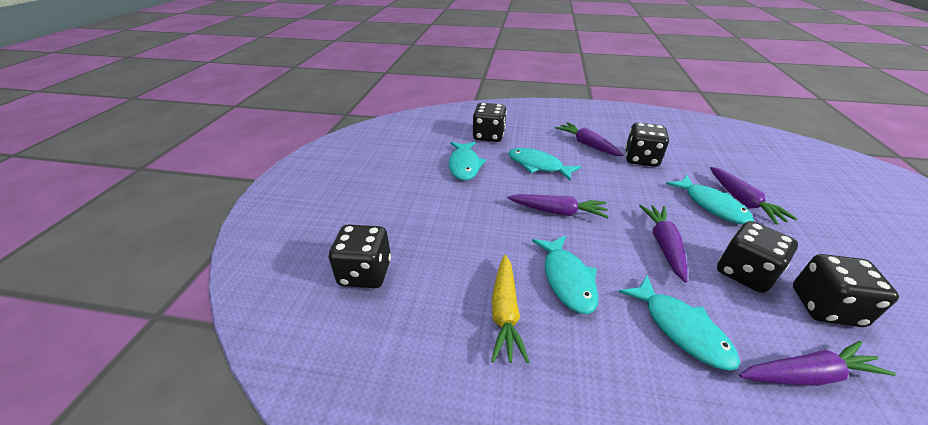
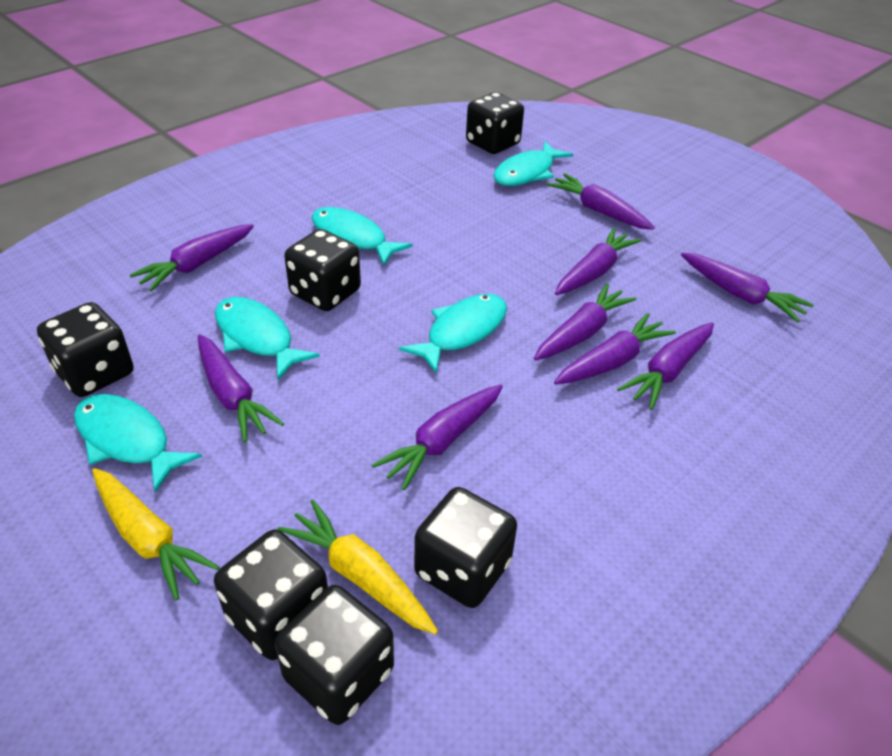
black dice: [329,224,391,288] [472,103,507,142] [625,123,669,167] [717,221,798,293] [793,254,899,327] = 5 -> [37,302,134,397] [214,529,328,660] [275,585,394,725] [284,229,361,311] [414,487,517,608] [466,92,524,154] = 6
purple carrot: [507,194,609,218] [555,122,624,156] [639,205,687,282] [710,167,797,224] [739,341,896,386] = 5 -> [130,224,254,291] [198,335,284,442] [372,384,503,490] [534,283,637,360] [547,173,655,230] [554,313,676,384] [555,228,642,295] [617,322,714,410] [681,253,814,322] = 9
yellow carrot: [491,255,529,363] = 1 -> [92,468,219,600] [278,500,438,635] = 2

